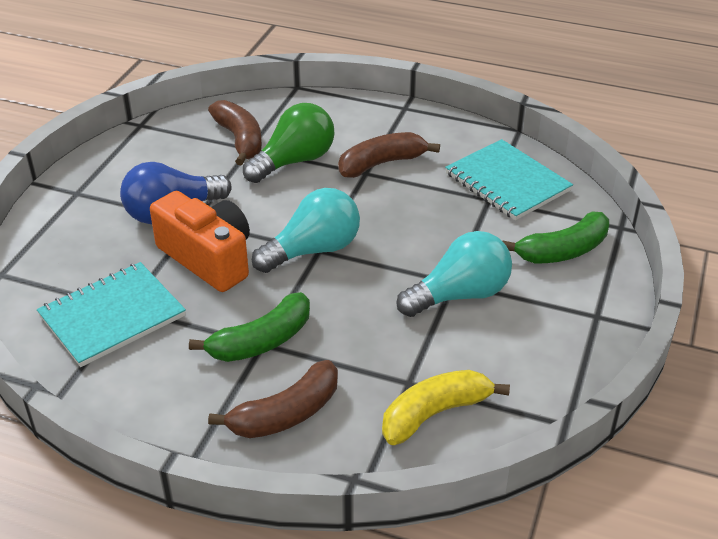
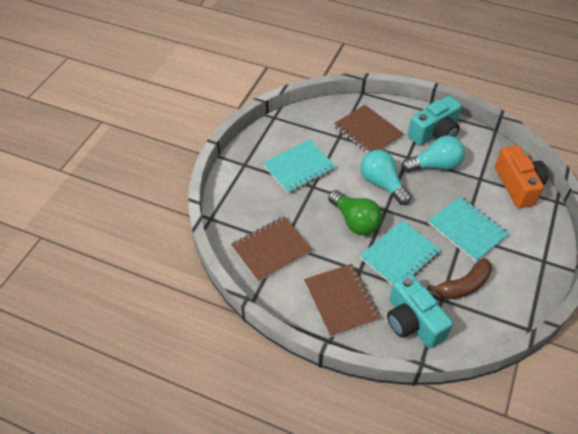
blue light bulb: [120,162,232,224] = 1 -> none = 0
brown banana: [208,100,262,166] [208,360,338,438] [338,132,440,178] = 3 -> [427,258,492,299] = 1
brown notebook: none = 0 -> [231,216,312,282] [304,264,380,337] [334,105,404,153] = 3
green banana: [189,292,310,362] [502,212,609,264] = 2 -> none = 0
turquoise camera: none = 0 -> [387,274,453,348] [408,96,462,146] = 2
turquoise notebook: [37,262,186,367] [445,139,573,221] = 2 -> [263,139,336,194] [360,220,441,285] [428,196,509,262] = 3
yellow banana: [382,370,510,445] = 1 -> none = 0

